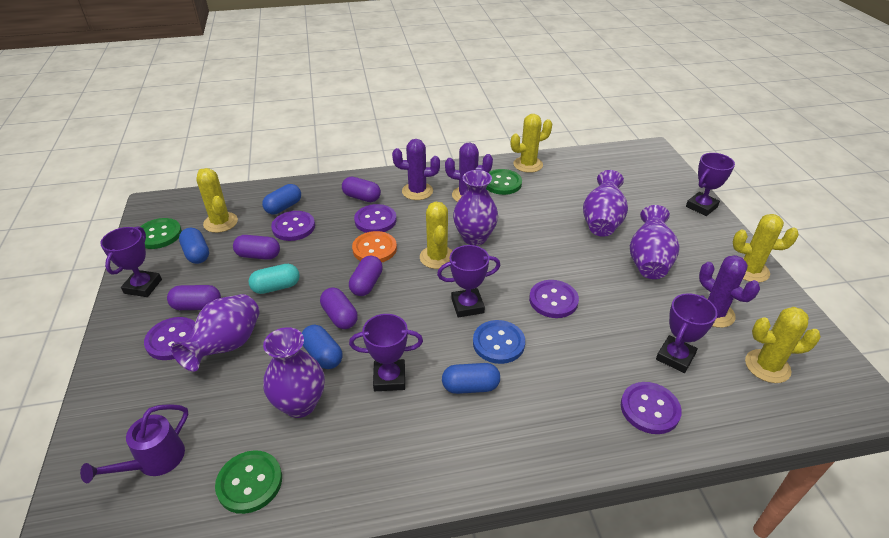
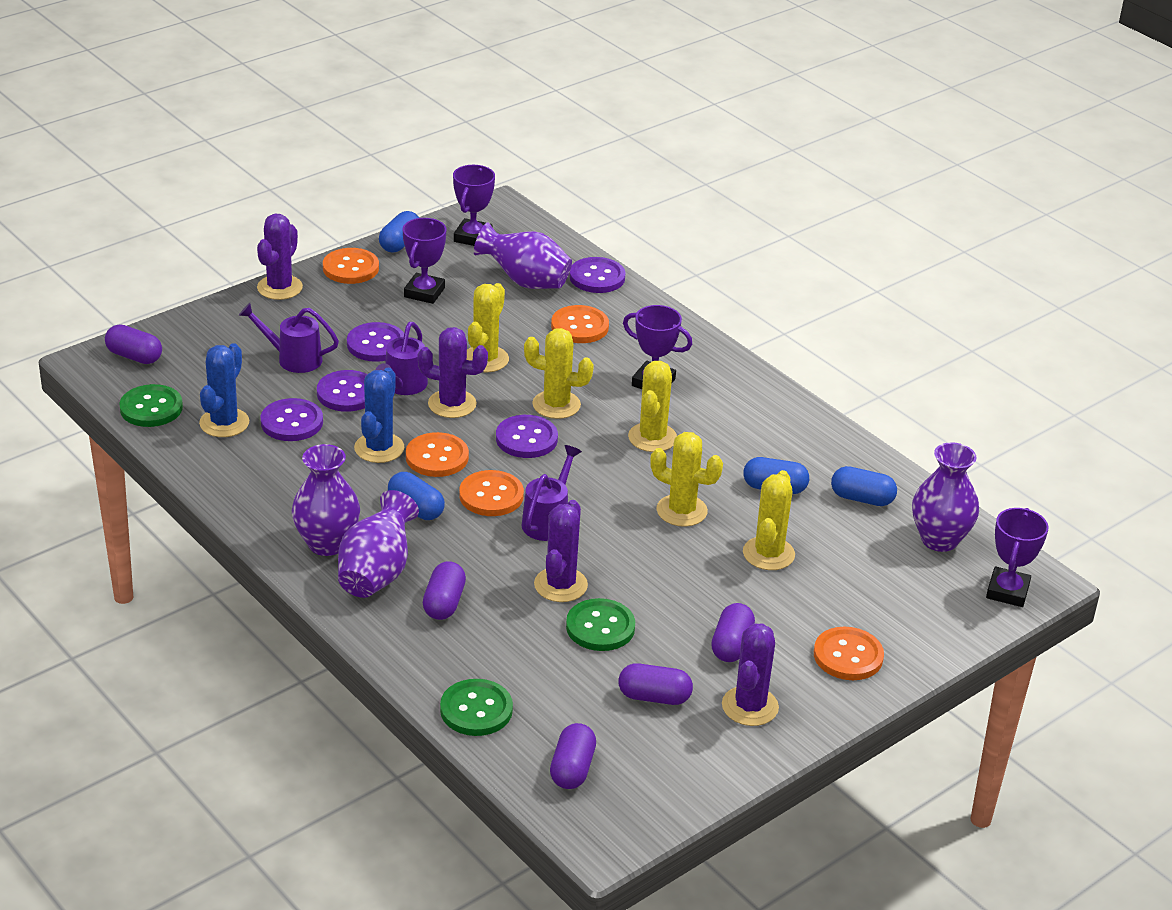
blue button: [473,320,525,364] = 1 -> none = 0
blue cactus: none = 0 -> [199,343,249,437] [354,368,404,463] = 2
orange button: [352,231,397,262] = 1 -> [323,248,379,284] [406,432,469,477] [459,470,524,516] [551,305,609,343] [814,627,884,680] = 5
purple cactus: [392,139,440,200] [445,143,493,202] [699,255,760,328] = 3 -> [257,214,303,300] [418,327,488,418] [534,500,588,602] [722,623,779,726] = 4
purple trophy: [101,226,162,297] [349,314,423,391] [437,245,500,318] [656,293,717,373] [686,153,735,216] = 5 -> [403,218,447,304] [453,165,495,246] [623,305,692,389] [986,508,1049,607] = 4
purple vase: [171,294,260,371] [263,327,325,418] [453,170,498,246] [583,170,628,237] [630,205,680,279] = 5 -> [292,444,360,556] [338,490,419,598] [474,223,572,289] [912,442,979,552] = 4
purple watering can: [80,404,188,483] = 1 -> [239,303,339,373] [376,322,428,395] [522,445,582,541] = 3
turquoise capsule: [249,264,300,294] = 1 -> none = 0

